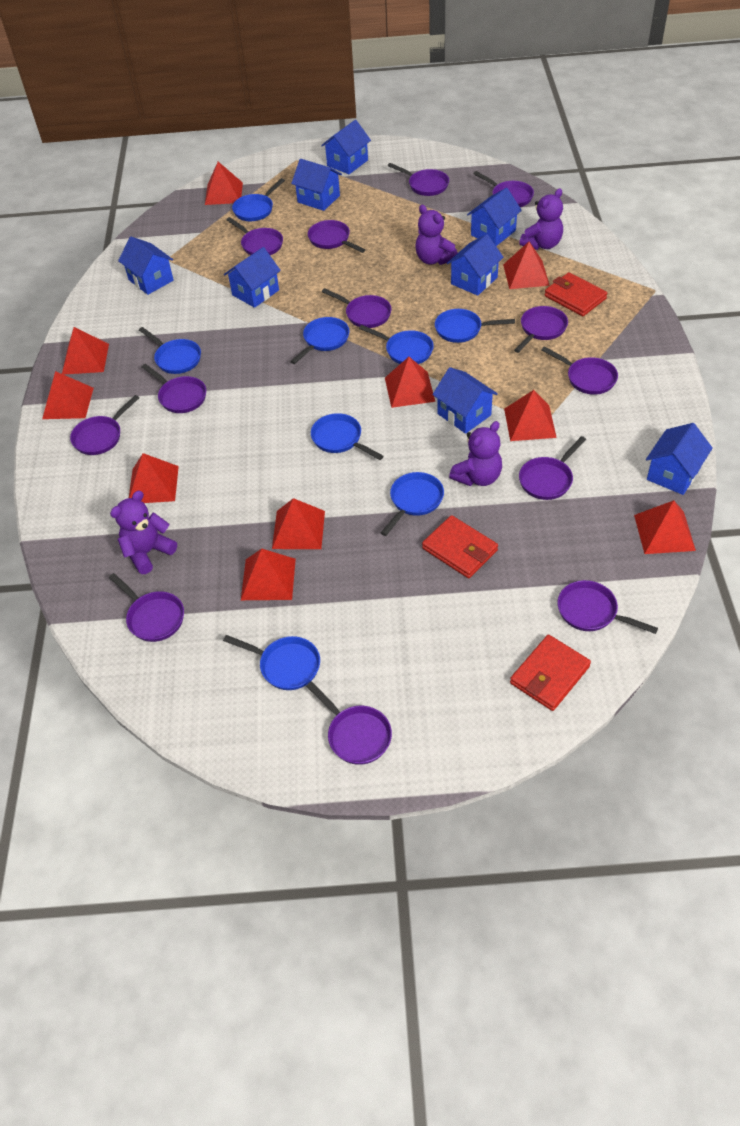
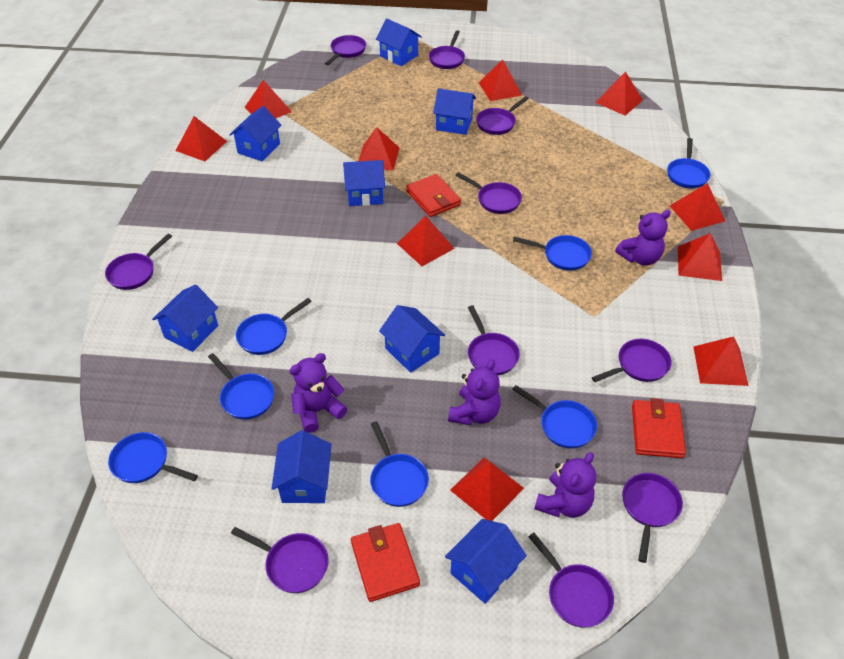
blue pan: [139,327,201,374] [223,635,320,690] [232,178,285,221] [290,317,349,364] [311,413,384,460] [359,325,434,364] [381,472,444,536] [435,309,515,343] = 8 -> [108,432,198,483] [208,353,274,420] [236,298,312,355] [370,421,429,507] [512,385,597,449] [513,235,592,271] [667,138,710,189] = 7
purple pan: [70,395,139,455] [109,573,184,642] [142,364,206,413] [226,217,283,255] [306,681,392,765] [308,220,365,253] [322,288,391,328] [388,163,449,196] [473,171,534,207] [514,306,568,353] [519,436,586,500] [541,346,618,395] [558,580,658,634] = 13 -> [105,233,172,290] [231,527,329,593] [325,35,366,65] [429,30,465,69] [456,172,522,214] [468,305,520,375] [476,96,529,135] [528,533,614,628] [592,339,672,382] [622,473,683,563] = 10

